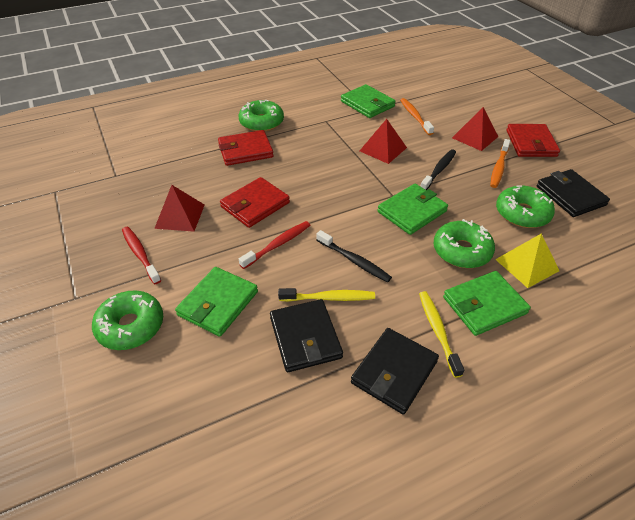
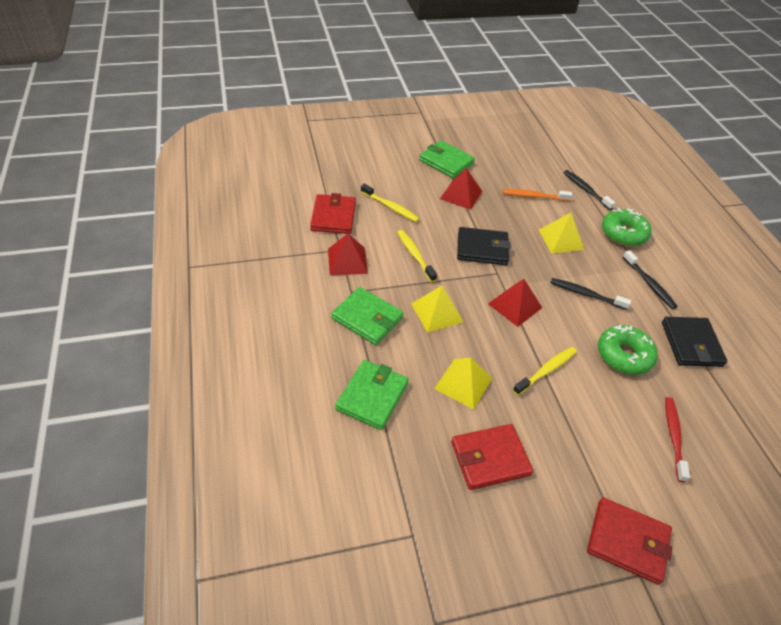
black toothbrush: [317,230,392,282] [420,149,456,190] = 2 -> [550,278,631,310] [563,170,616,210] [623,250,678,309] = 3
black wallet: [270,299,343,372] [351,328,439,414] [537,169,610,217] = 3 -> [457,227,511,265] [662,317,728,367] = 2
green donut: [92,290,163,350] [239,99,284,132] [433,219,495,268] [496,185,555,228] = 4 -> [598,325,658,375] [602,208,652,246] = 2
green wallet: [175,267,258,337] [341,84,396,118] [377,184,448,235] [443,271,531,336] = 4 -> [331,287,403,345] [335,360,408,430] [419,140,475,178] = 3
orange toothbrush: [400,98,434,135] [490,139,510,188] = 2 -> [503,189,572,201] = 1
red toothbrush: [122,227,161,284] [239,221,310,269] = 2 -> [665,397,690,482] = 1
yellow pyramid: [495,234,559,288] = 1 -> [411,286,463,333] [434,357,493,410] [539,213,584,254] = 3
yellow toothbrush: [278,288,375,302] [419,291,464,378] = 2 -> [361,184,419,222] [397,230,437,282] [513,347,577,395] = 3

